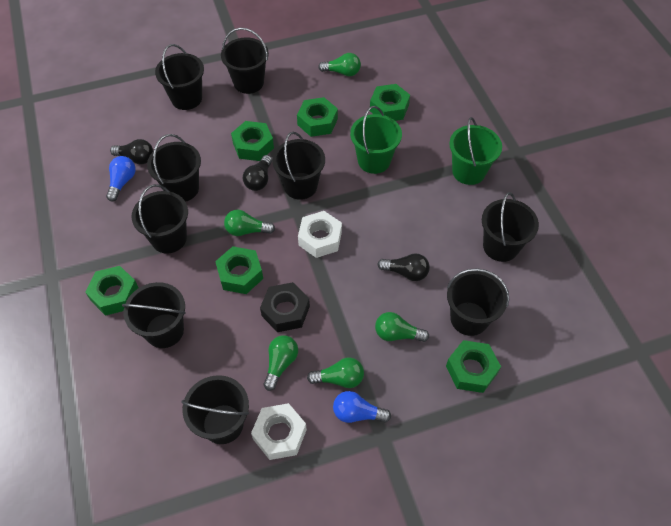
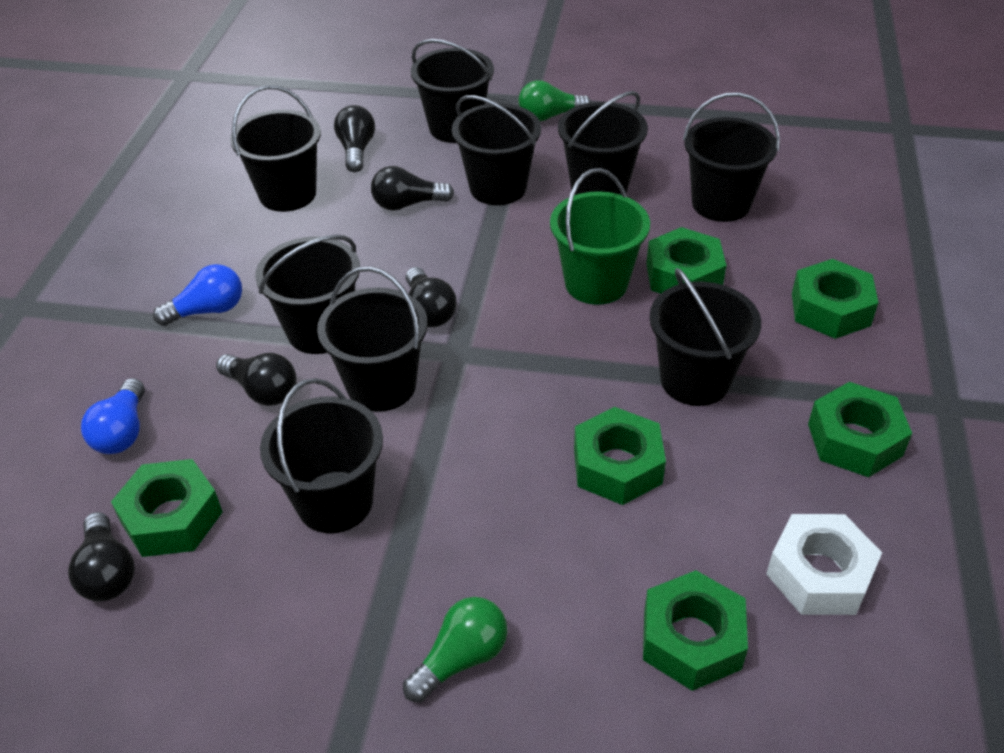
black light bulb: [110,139,153,164] [243,155,272,191] [377,253,430,281] = 3 -> [68,512,135,602] [216,353,297,406] [334,105,375,172] [371,166,454,211] [406,267,457,327] = 5
black nut: [260,282,310,332] = 1 -> none = 0
green bucket: [350,106,402,174] [449,117,502,185] = 2 -> [550,168,650,305] = 1
green light bulb: [224,210,275,236] [263,335,298,391] [307,357,364,388] [318,53,361,76] [375,312,429,342] = 5 -> [403,597,508,703] [518,80,591,121] = 2
white nut: [251,403,307,460] [298,211,342,258] = 2 -> [766,514,882,615] = 1

